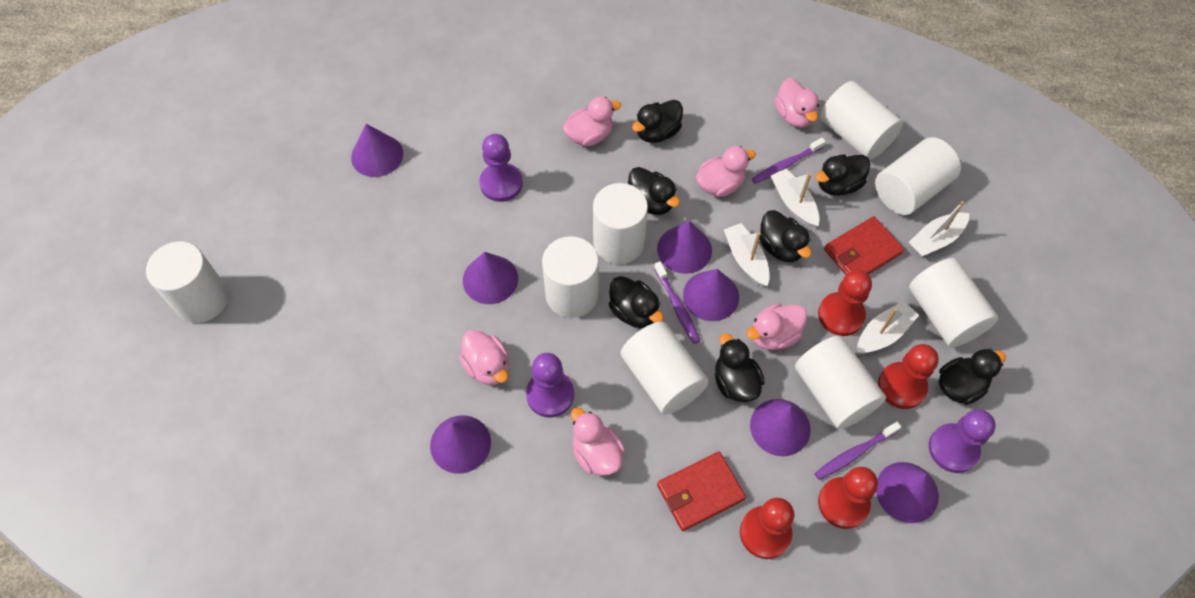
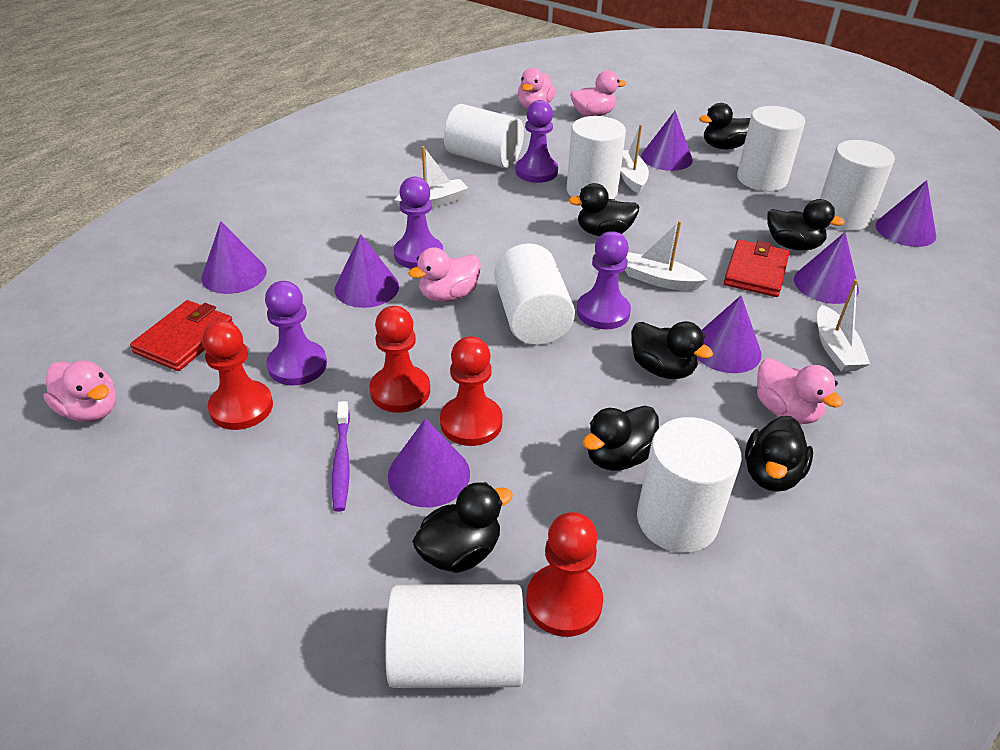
pink duck: [459,330,509,385] [563,97,621,146] [571,408,625,476] [696,146,756,197] [746,303,807,350] [775,78,819,128] = 6 -> [44,361,116,422] [408,247,481,302] [518,68,556,109] [570,70,626,116] [757,358,843,424] = 5
purple pawn: [479,134,523,202] [526,353,574,418] [929,409,996,473] = 3 -> [265,281,327,385] [394,177,443,269] [516,100,558,183] [577,231,631,329] = 4
purple toothbrush: [654,261,700,344] [752,138,826,184] [815,422,901,480] = 3 -> [332,401,350,512] = 1
white cylinder: [146,242,228,323] [542,236,599,318] [593,183,648,264] [621,322,709,415] [795,335,886,429] [820,81,903,160] [875,137,961,215] [909,258,998,348] = 8 -> [385,584,524,688] [444,104,524,168] [494,243,575,345] [567,116,626,199] [637,417,742,553] [737,106,805,191] [820,140,895,231] = 7

